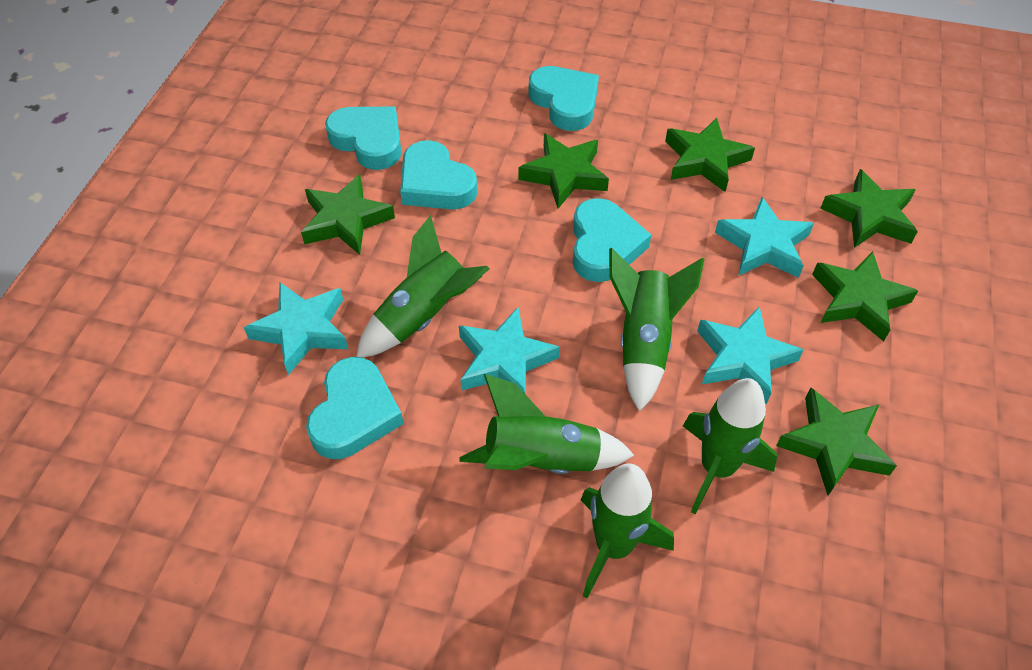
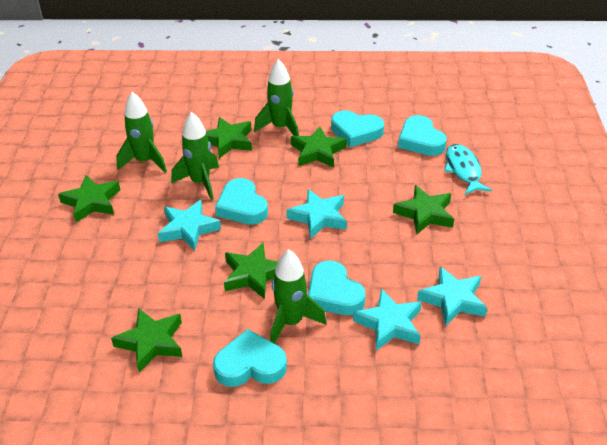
green rocket: [356,215,490,357] [460,374,634,474] [581,463,674,599] [609,248,704,412] [683,378,777,515] = 5 -> [116,92,167,173] [171,112,219,200] [254,59,299,136] [270,249,327,344] = 4
turquoise fish: none = 0 -> [444,144,492,195] = 1

